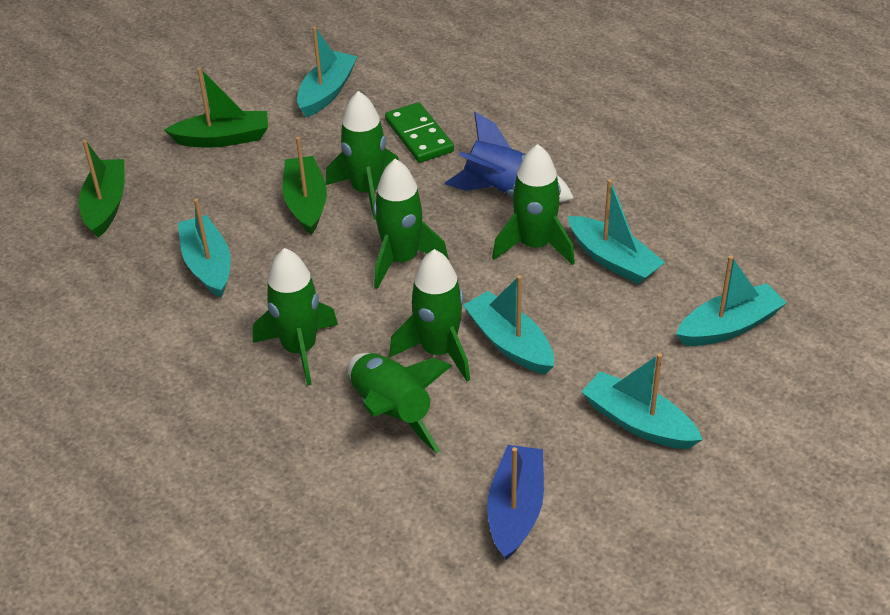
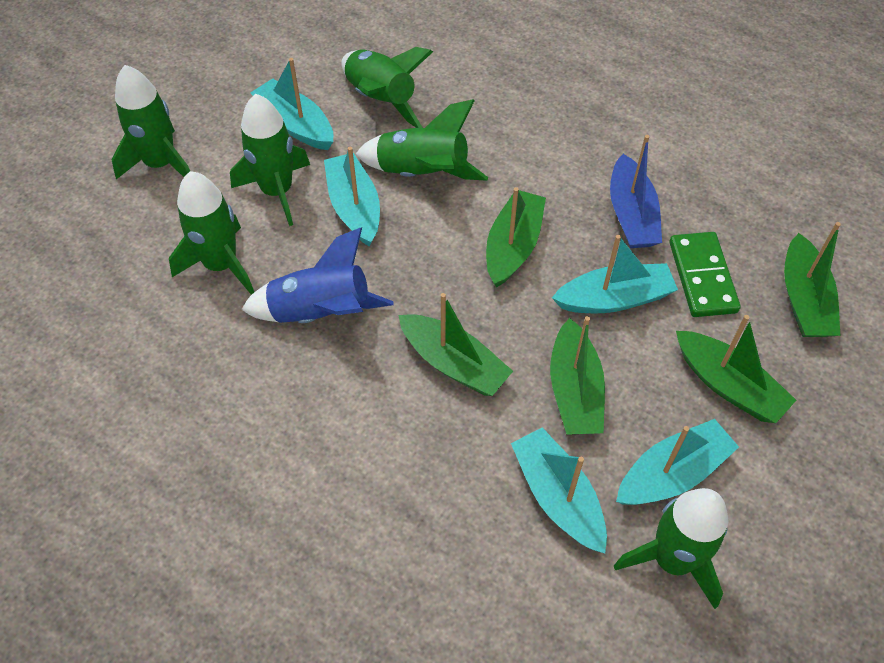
green boat: [79,140,125,238] [164,67,268,147] [282,137,327,235] = 3 -> [398,293,513,396] [486,187,546,287] [550,316,605,435] [676,315,796,423] [784,222,841,337] = 5
turquoise boat: [178,199,231,298] [297,26,358,117] [463,275,554,374] [568,179,665,284] [582,353,703,449] [676,255,786,346] = 6 -> [250,58,333,150] [324,146,380,246] [511,427,607,554] [552,235,678,313] [616,419,739,505] = 5

